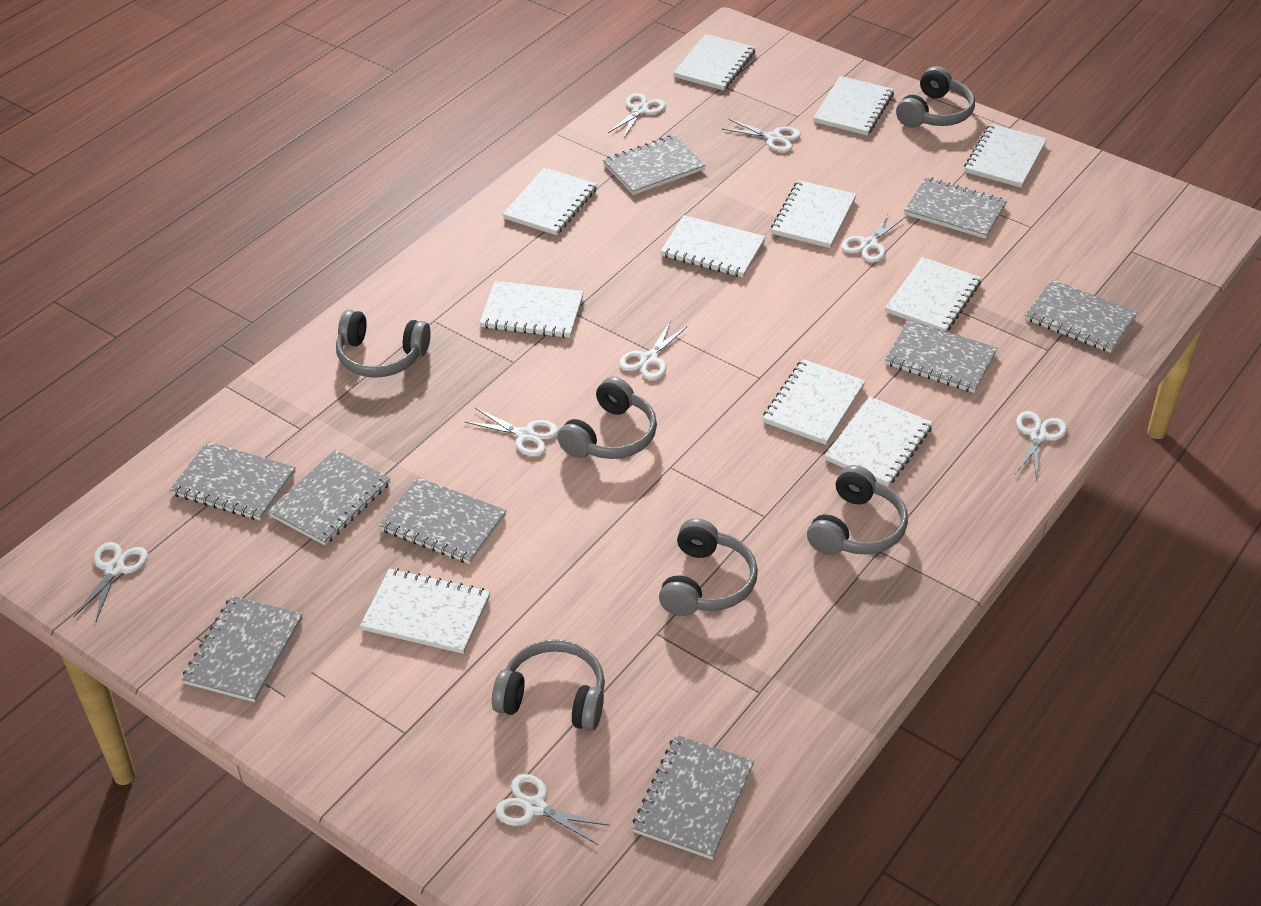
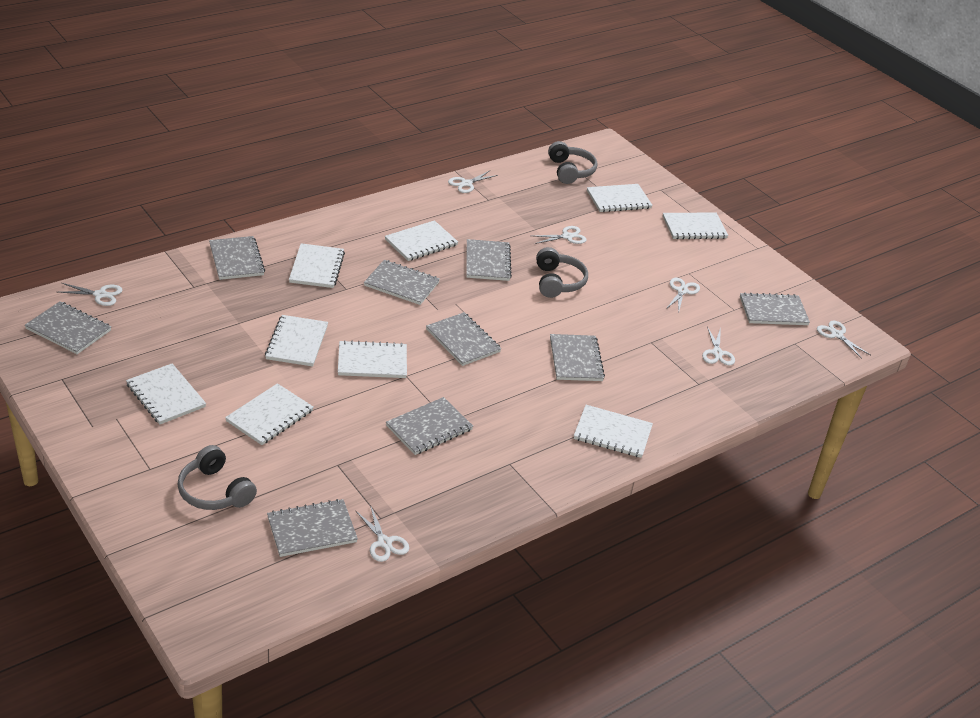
grey headphones: [336,310,431,378] [492,639,605,731] [557,377,657,459] [659,518,758,616] [807,465,908,555] [896,66,975,128] = 6 -> [177,445,257,510] [536,247,588,298] [548,141,597,184] = 3
white notebook: [360,568,490,654] [479,281,584,338] [502,167,597,235] [660,215,766,277] [673,34,756,90] [763,359,865,445] [771,180,857,248] [813,76,894,135] [825,397,933,487] [885,257,982,331] [964,124,1047,188] = 11 -> [126,363,206,424] [225,383,314,445] [265,315,328,367] [289,243,345,288] [338,340,407,378] [385,220,458,261] [574,405,653,458] [587,184,653,212] [663,212,728,239] = 9
white scissors: [74,542,148,622] [465,408,558,456] [495,774,610,845] [608,93,666,139] [619,321,688,380] [722,118,801,152] [841,213,905,262] [1015,411,1067,481] = 8 -> [59,283,122,306] [355,505,409,562] [448,171,498,193] [533,226,587,244] [666,278,700,312] [702,327,735,366] [817,321,871,359] = 7

